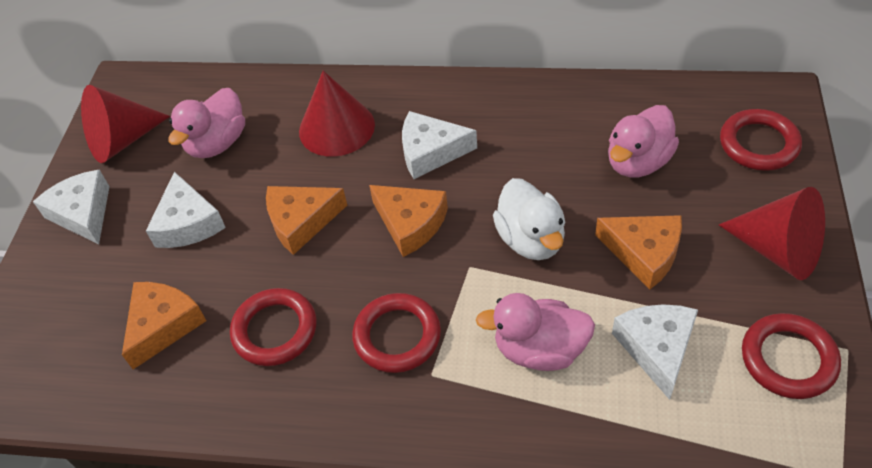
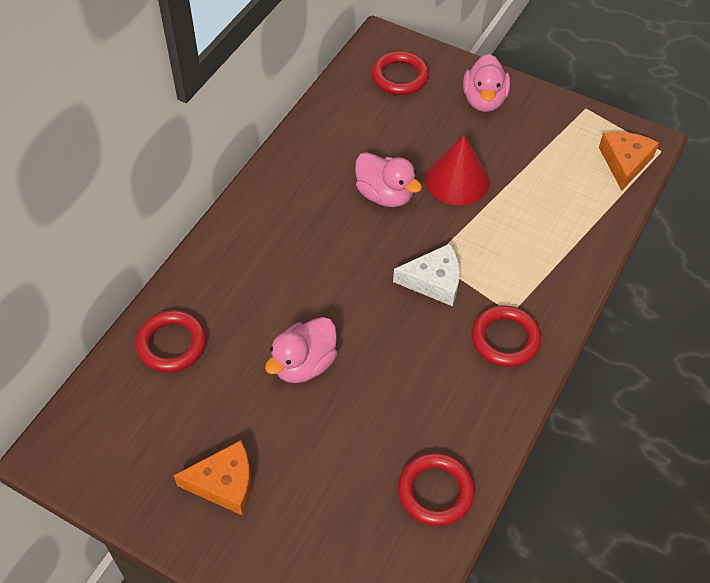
orange cheese: [122,282,206,369] [266,186,347,255] [369,185,448,257] [595,215,682,290] = 4 -> [173,440,251,516] [599,132,659,191] = 2
red cone: [81,85,170,163] [299,71,375,157] [719,187,825,280] = 3 -> [425,135,490,205] = 1
white cheese: [33,169,110,244] [146,172,226,248] [402,111,477,179] [612,304,698,400] = 4 -> [393,244,460,306] = 1
white duck: [493,178,565,260] = 1 -> none = 0

